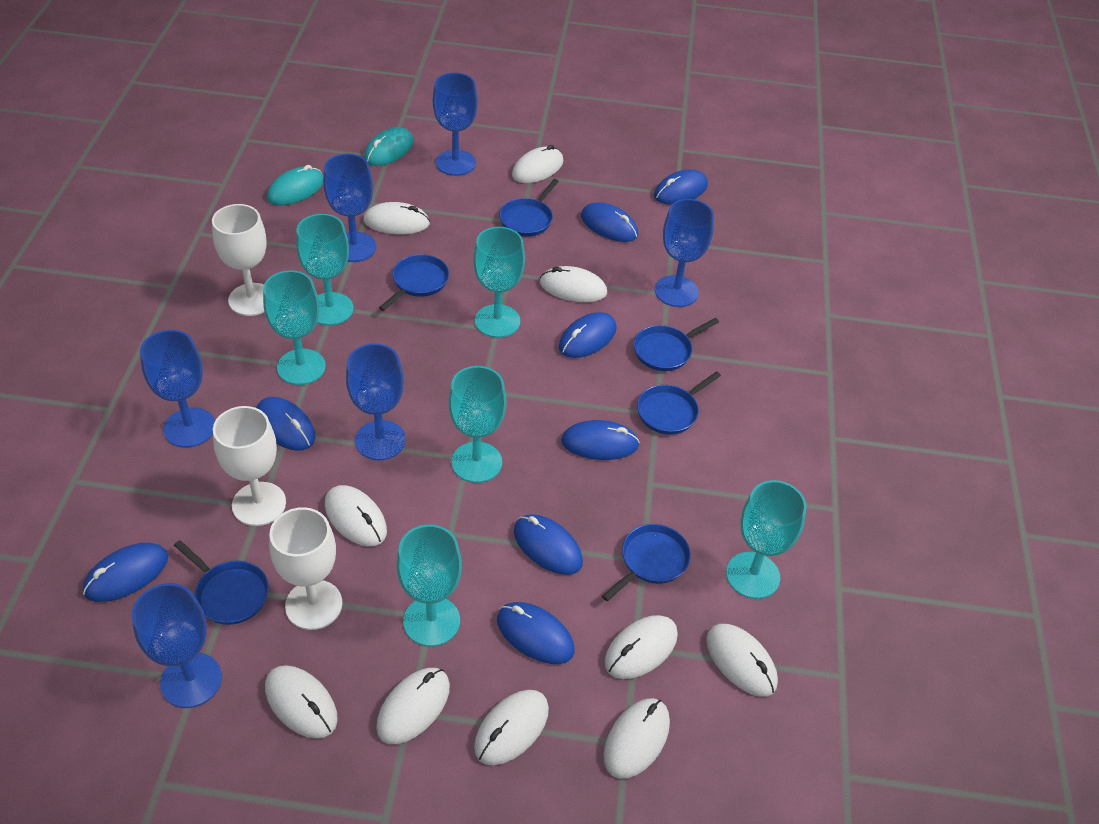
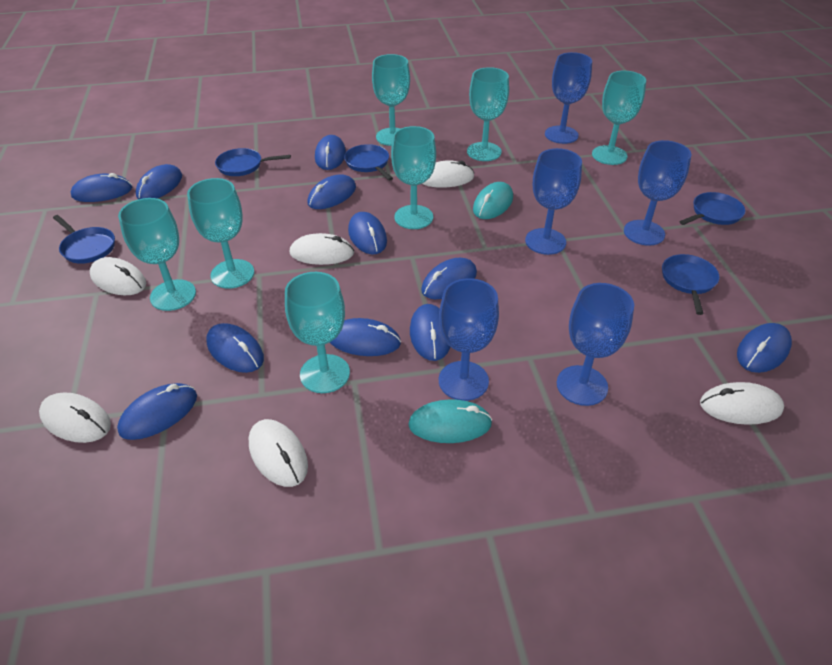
blue goblet: [132,583,222,708] [140,330,215,448] [323,153,376,262] [346,343,406,460] [433,72,478,176] [655,199,714,307] = 6 -> [439,278,499,401] [525,148,582,255] [545,52,592,144] [557,283,634,406] [624,140,691,246] = 5
blue mouse: [83,543,168,602] [256,397,316,451] [497,602,575,664] [514,514,583,575] [559,312,617,358] [561,420,640,460] [581,202,638,242] [654,169,708,205] = 8 -> [71,173,132,202] [117,383,197,440] [136,164,182,199] [206,323,264,373] [307,174,356,209] [315,135,346,170] [330,318,401,356] [348,212,387,255] [410,304,450,361] [421,258,477,299] [737,323,792,373] = 11
blue pan: [174,540,269,625] [379,254,449,311] [499,179,559,237] [602,524,691,601] [634,318,719,371] [637,371,721,435] = 6 -> [53,215,115,264] [215,148,291,176] [344,144,393,181] [662,254,720,315] [679,192,745,225] = 5
turquoise goblet: [263,270,326,385] [296,214,354,326] [396,524,462,647] [449,366,506,483] [473,227,525,338] [726,480,807,599] = 6 -> [118,198,196,311] [187,178,254,289] [285,272,350,393] [372,54,410,146] [391,126,436,229] [467,67,509,161] [592,71,646,165] = 7
white goblet: [212,204,267,316] [213,406,286,526] [269,507,342,630] = 3 -> none = 0
white mouse: [265,665,338,739] [325,485,387,546] [363,202,430,234] [376,668,450,744] [474,690,549,765] [512,145,563,183] [540,266,607,302] [603,698,670,779] [604,615,678,679] [706,624,778,697] = 10 -> [39,393,111,443] [89,257,146,295] [249,419,308,487] [290,233,354,265] [422,160,474,188] [700,382,784,425] = 6

